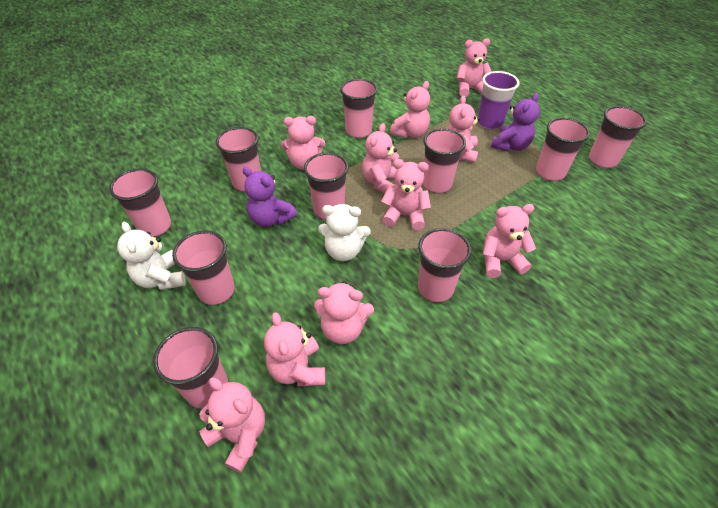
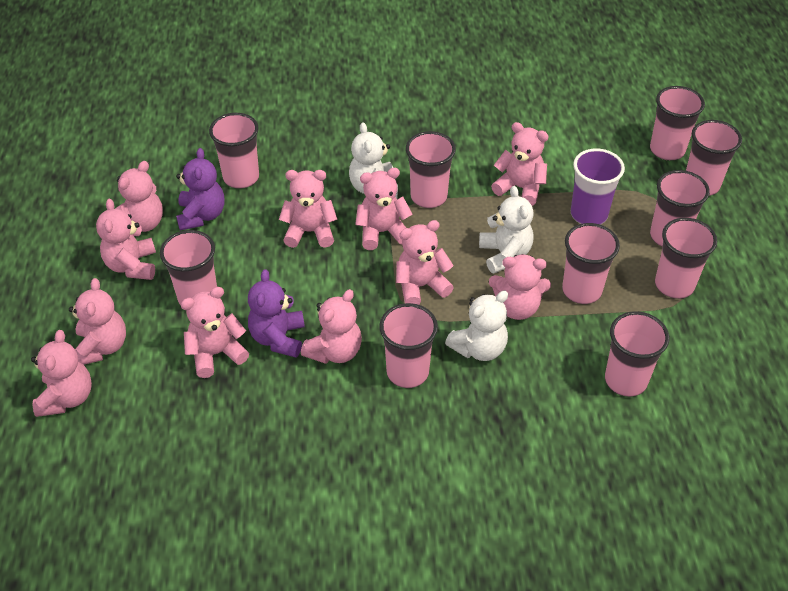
pink teddy bear: [199,378,265,473] [264,312,326,387] [281,116,325,170] [314,281,374,344] [362,123,399,194] [381,159,431,230] [390,81,430,138] [446,96,480,163] [457,38,492,97] [483,204,536,278] = 10 -> [31,330,92,417] [69,278,126,365] [96,199,156,280] [115,161,163,232] [181,287,249,378] [279,170,337,248] [301,289,362,364] [355,168,412,250] [396,220,454,305] [489,254,551,320] [491,122,549,206] = 11
white teddy bear: [117,222,186,290] [318,204,371,261] = 2 -> [349,122,398,199] [445,291,508,361] [479,186,534,274] = 3

